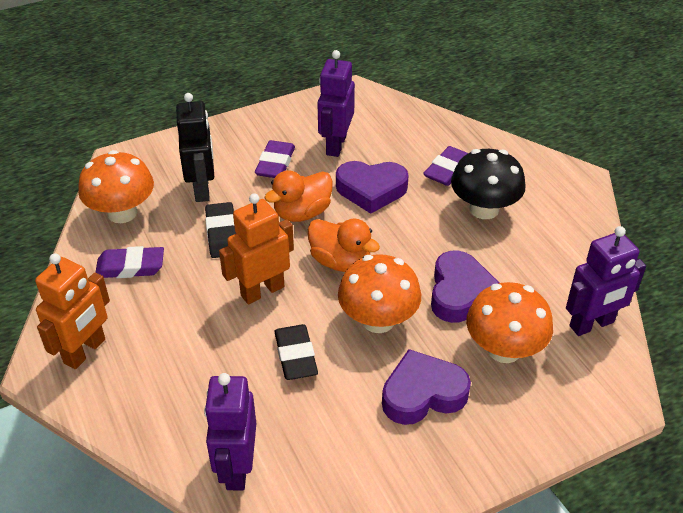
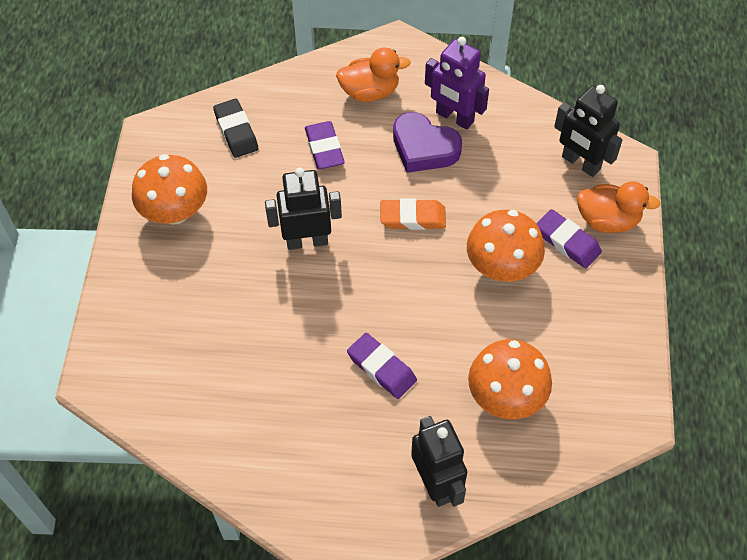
black eraser: [205,202,236,258] [274,324,318,380] = 2 -> [213,99,259,158] = 1
black mushroom: [451,149,526,219] = 1 -> none = 0
black robot: [176,93,214,202] = 1 -> [265,168,342,250] [411,416,467,507] [554,85,622,177] = 3
orange eraser: none = 0 -> [380,198,446,230] = 1
orange robot: [35,253,110,369] [219,193,294,304] = 2 -> none = 0
purple heart: [336,161,409,214] [382,349,471,425] [431,251,499,323] = 3 -> [393,112,462,173] = 1
purple robot: [204,373,256,491] [317,50,355,157] [566,226,646,336] = 3 -> [425,37,489,130] = 1

